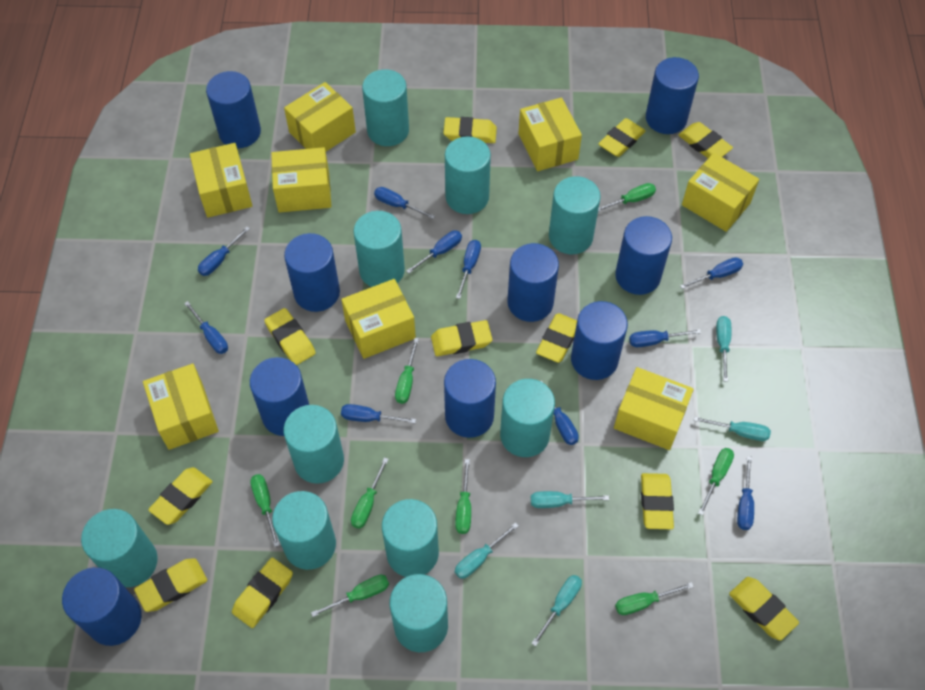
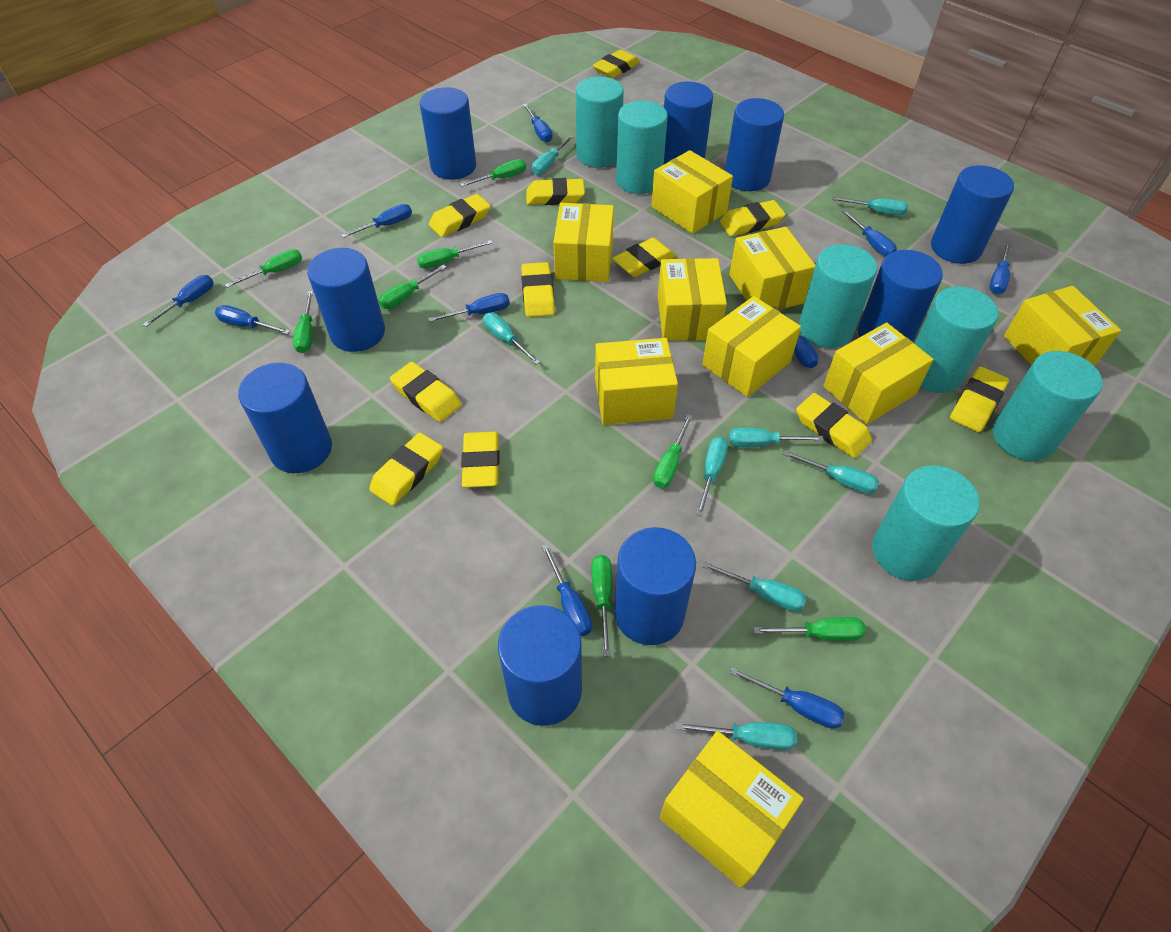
turquoise cylinder: [81,509,158,587] [272,491,336,570] [284,405,344,484] [353,211,405,287] [362,69,409,146] [382,499,439,577] [390,574,448,652] [445,136,491,214] [500,379,555,457] [549,176,601,254] = 10 -> [576,76,624,168] [616,101,668,194] [799,244,877,348] [872,465,980,581] [914,286,998,393] [993,351,1103,461] = 6
turquoise screwdriver: [455,522,519,579] [531,491,609,508] [531,575,582,646] [694,416,771,441] [716,316,731,382] = 5 -> [483,313,540,365] [532,136,573,175] [676,722,797,750] [696,437,728,516] [702,561,807,611] [729,427,824,447] [783,450,879,494] [832,197,908,216] = 8
yellow box: [143,364,219,450] [190,143,252,218] [271,147,332,213] [284,82,356,151] [341,279,416,359] [518,97,582,171] [614,367,694,450] [682,153,759,232] = 8 -> [553,203,614,282] [595,338,678,425] [651,150,733,234] [658,258,727,341] [660,731,804,888] [702,296,801,397] [729,227,815,310] [823,322,934,425] [1004,286,1121,366] = 9

